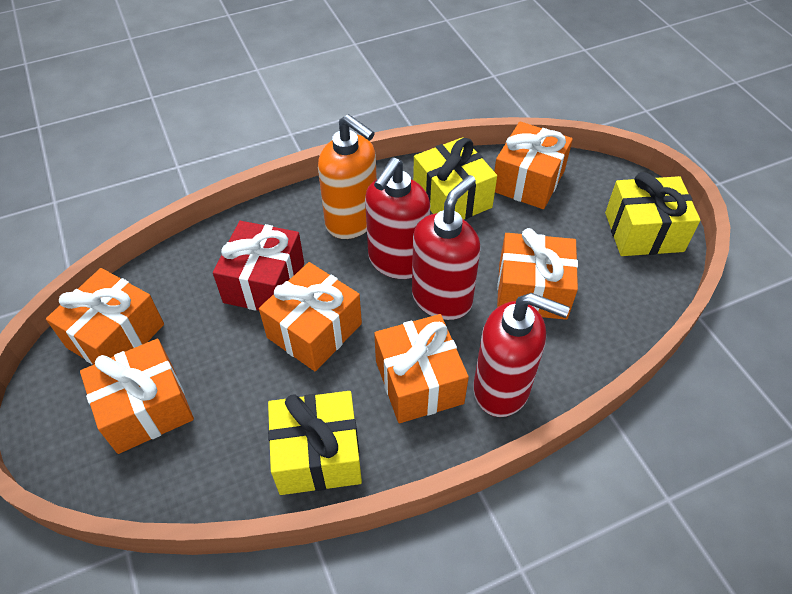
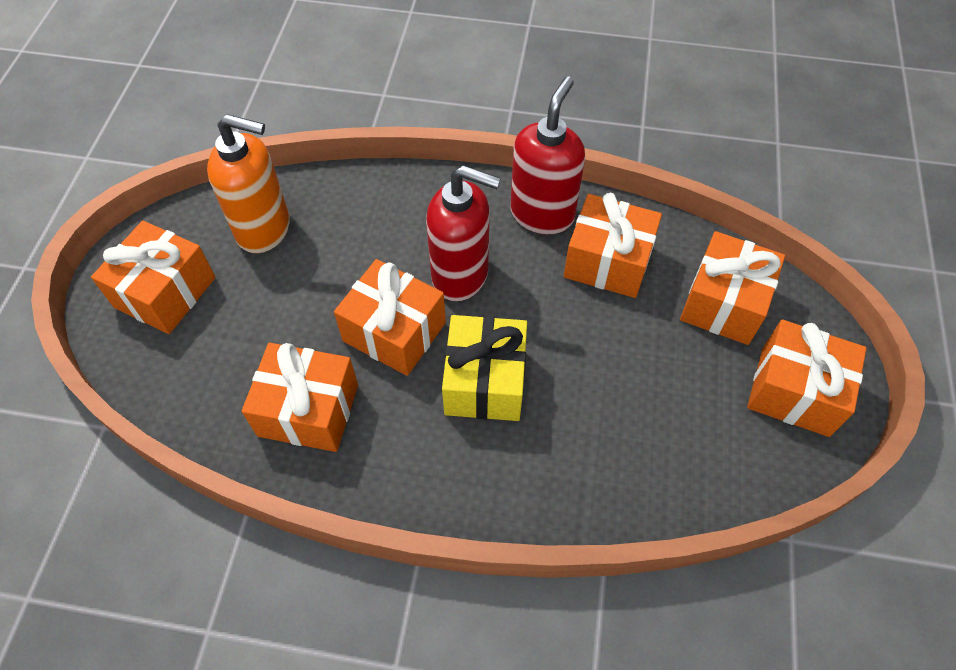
red gift: [213,221,304,311] = 1 -> none = 0
red soap dispenser: [365,157,430,279] [412,175,481,320] [473,293,570,417] = 3 -> [426,165,501,301] [510,77,585,234] = 2
yellow gift: [268,391,362,495] [413,137,497,220] [605,172,701,256] = 3 -> [442,315,527,421] = 1

